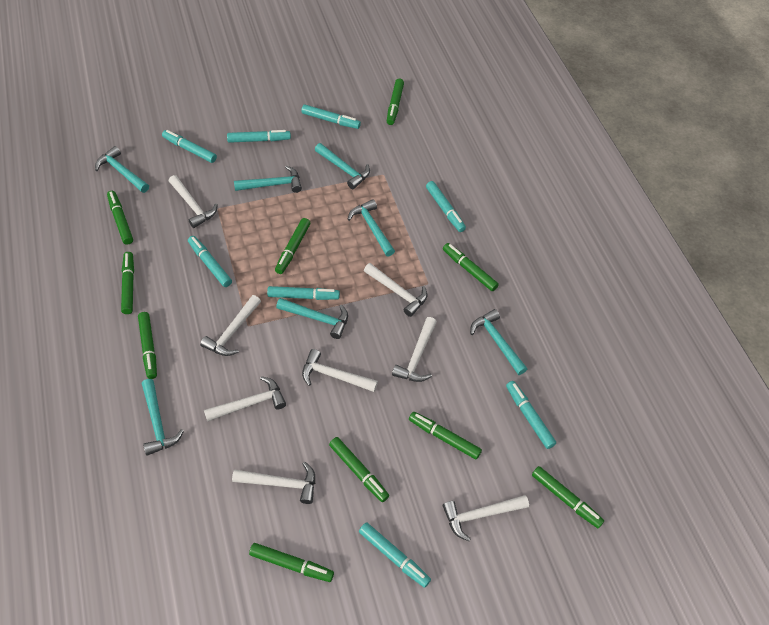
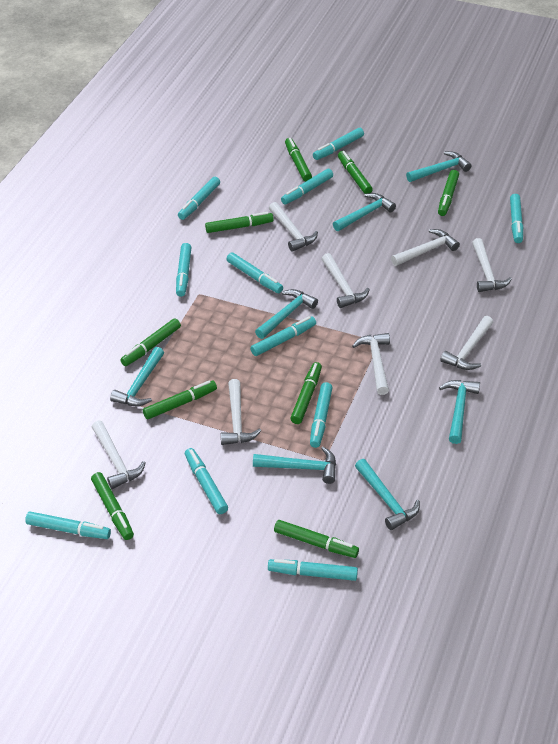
green marker: [107,191,133,245] [121,252,134,314] [138,312,157,379] [249,543,334,582] [275,218,310,274] [329,437,389,502] [387,79,404,125] [409,412,482,460] [443,243,499,291] [532,466,604,528] = 10 -> [91,472,134,540] [120,318,181,366] [143,380,217,420] [205,212,274,233] [274,520,359,558] [285,138,312,182] [290,362,322,424] [338,151,373,194] [438,170,459,216] = 9
turquoise marker: [162,130,217,163] [188,236,232,287] [227,130,291,143] [267,286,340,300] [301,105,361,129] [359,522,431,588] [426,181,466,232] [506,381,556,449] = 8 -> [25,512,111,539] [176,243,192,297] [178,177,220,220] [185,448,228,514] [227,253,283,293] [250,316,316,356] [268,559,358,581] [281,169,333,204] [310,382,333,448] [313,128,364,160] [510,194,523,243] = 11

